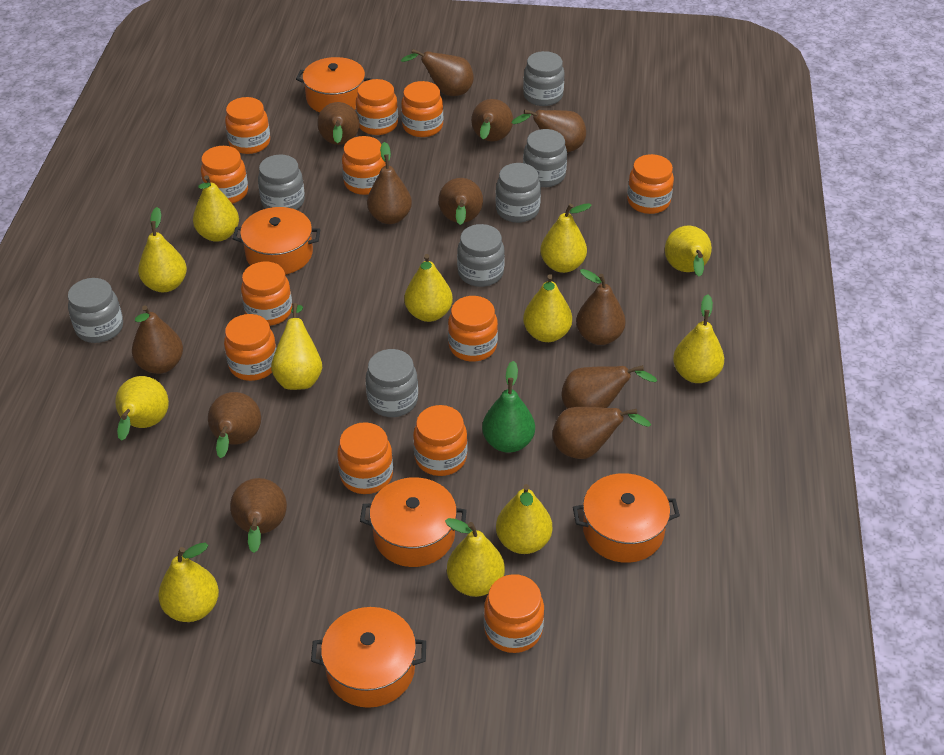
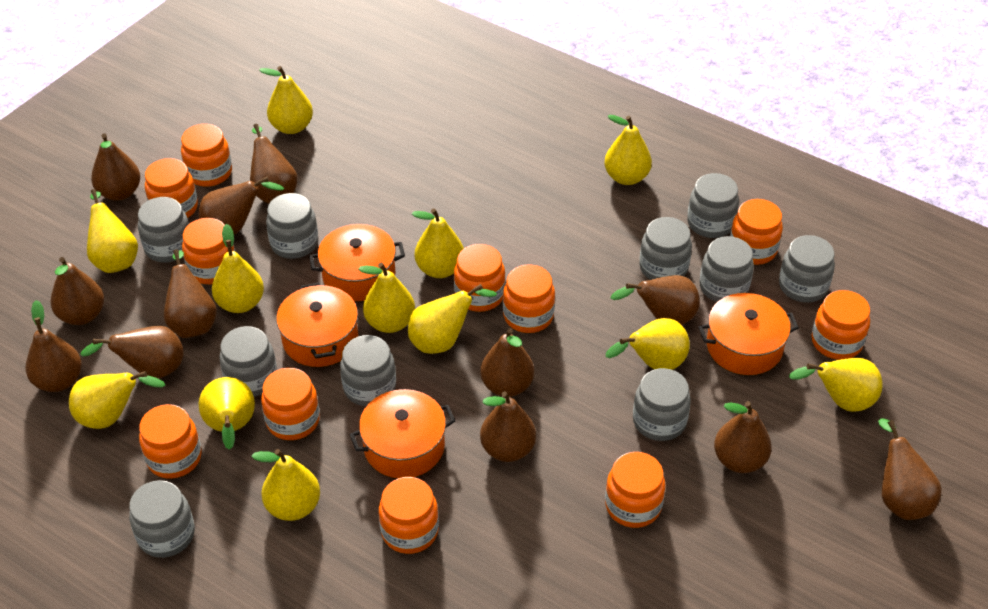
green pear: [482,361,535,453] = 1 -> none = 0
grey jar: [68,278,123,343] [258,154,305,210] [366,349,418,417] [457,224,505,287] [496,163,541,223] [523,51,565,106] [523,129,567,187] = 7 -> [129,480,195,558] [138,197,189,263] [219,326,277,397] [266,193,318,259] [340,335,396,406] [633,368,691,441] [639,217,692,280] [687,173,739,238] [699,236,754,302] [779,235,835,303] = 10
orange jar: [201,146,248,204] [224,314,277,381] [225,97,270,154] [241,262,292,326] [337,422,393,494] [342,136,386,195] [356,79,398,135] [401,81,443,137] [413,405,468,476] [448,296,498,361] [484,574,544,653] [627,154,674,214] = 12 -> [139,404,202,479] [145,158,198,218] [181,124,232,187] [182,218,235,284] [261,368,320,440] [379,477,439,554] [454,244,505,312] [503,264,555,333] [605,452,666,528] [730,199,783,265] [811,290,870,360] = 11
orange pot: [233,207,320,274] [296,57,372,113] [311,607,426,708] [360,477,467,567] [573,473,680,563] = 5 -> [276,282,358,367] [309,224,405,301] [350,389,455,478] [699,293,799,375] = 4

